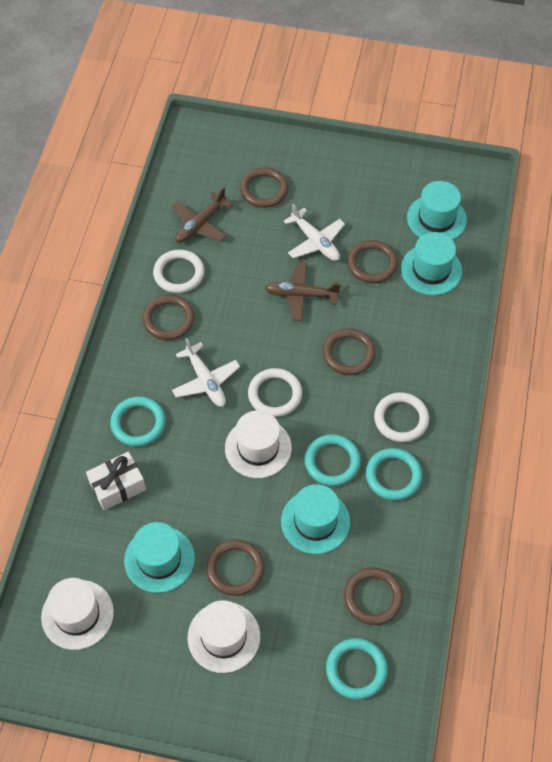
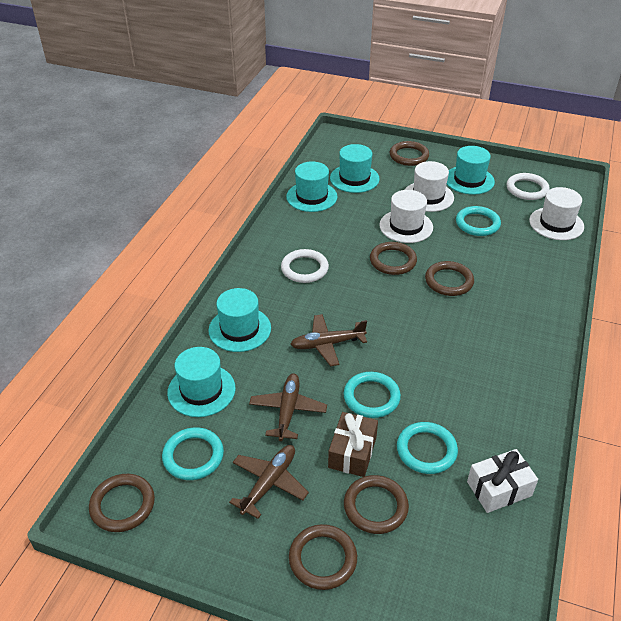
brown gift: none = 0 -> [328,412,378,477] = 1
brown plane: [172,187,233,243] [265,262,341,321] = 2 -> [229,445,309,519] [249,373,327,441] [290,314,367,366] = 3
turquoise hat: [124,522,195,593] [281,484,350,554] [401,232,462,295] [407,181,467,240] = 4 -> [167,347,236,417] [209,288,271,352] [286,161,338,212] [330,144,380,193] [447,146,495,195] = 5
white plane: [172,338,240,407] [283,204,345,261] = 2 -> none = 0
white ring: [153,250,204,293] [248,368,302,417] [374,392,429,442] = 3 -> [281,249,329,283] [507,173,549,200] = 2

